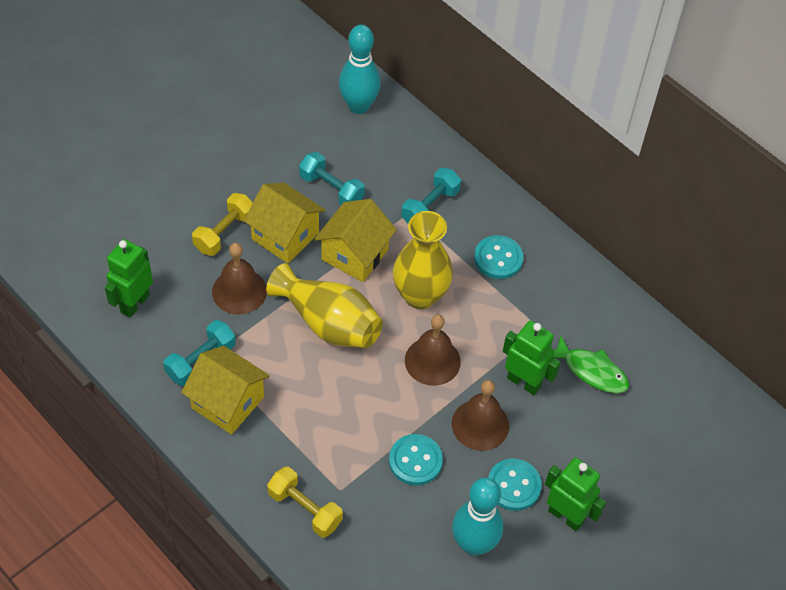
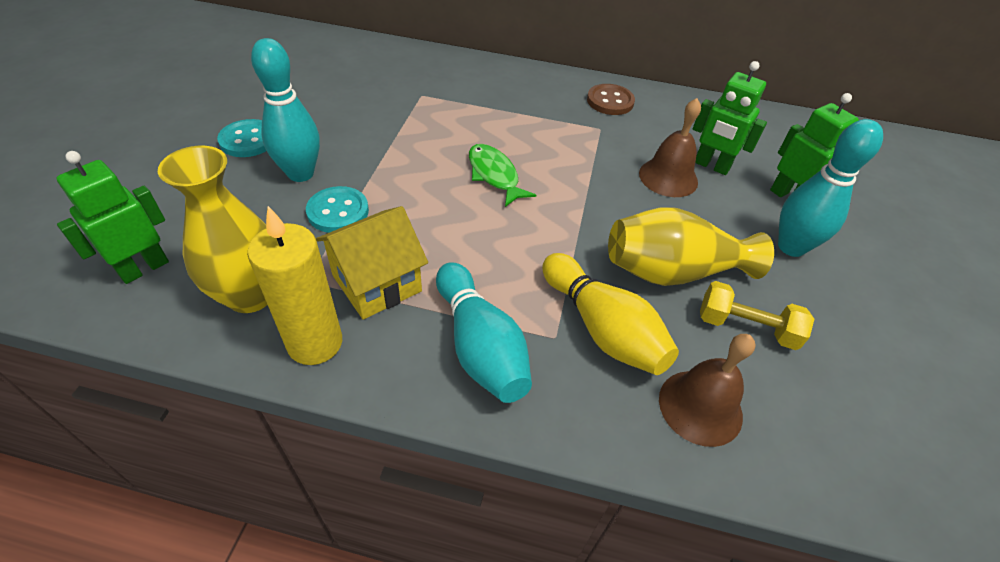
brown bell: [212,243,267,315] [405,314,461,386] [452,380,509,451] = 3 -> [639,98,701,197] [659,334,755,447] = 2
brown button: none = 0 -> [587,84,635,115] = 1
turquoise bowling pin: [339,25,381,114] [452,478,503,556] = 2 -> [251,38,320,182] [436,262,532,403] [778,119,883,257] = 3
turquoise button: [389,434,443,485] [474,235,523,279] [488,458,542,511] = 3 -> [217,119,266,157] [306,186,369,233] = 2
turquoise dumbbell: [163,320,236,386] [299,152,365,205] [401,168,461,223] = 3 -> none = 0
yellow bowling pin: none = 0 -> [542,253,679,375] = 1
yellow candle: none = 0 -> [247,206,342,365] = 1
yellow dumbbell: [192,193,253,256] [267,467,343,538] = 2 -> [700,281,814,350] = 1
yellow house: [181,346,270,435] [244,182,325,263] [315,199,397,282] = 3 -> [316,206,428,320] = 1

